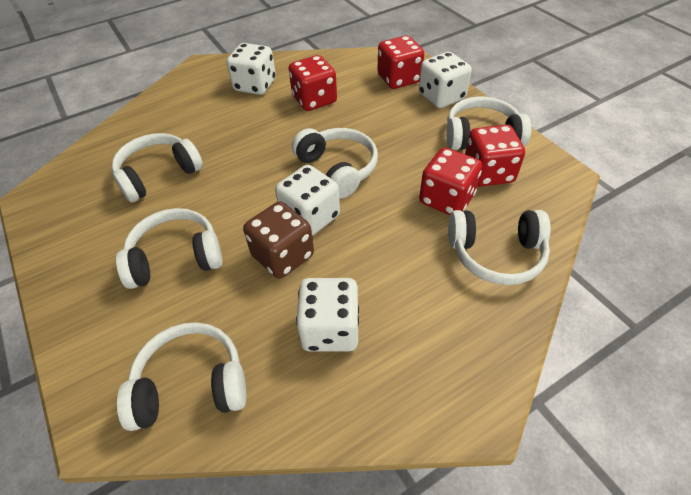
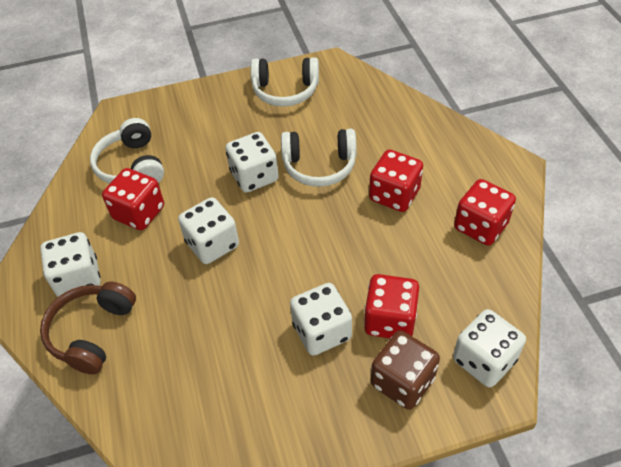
brown headphones: none = 0 -> [40,282,136,375] = 1
white dice: [227,43,276,95] [275,165,340,236] [296,278,359,352] [419,52,472,108] = 4 -> [40,232,101,297] [178,197,239,264] [225,132,279,193] [290,283,352,356] [453,309,526,387] = 5
white headphones: [112,133,203,202] [116,208,223,289] [117,322,246,431] [292,128,378,199] [446,96,531,150] [448,210,551,285] = 6 -> [90,118,164,184] [250,57,319,107] [281,129,357,187] = 3

